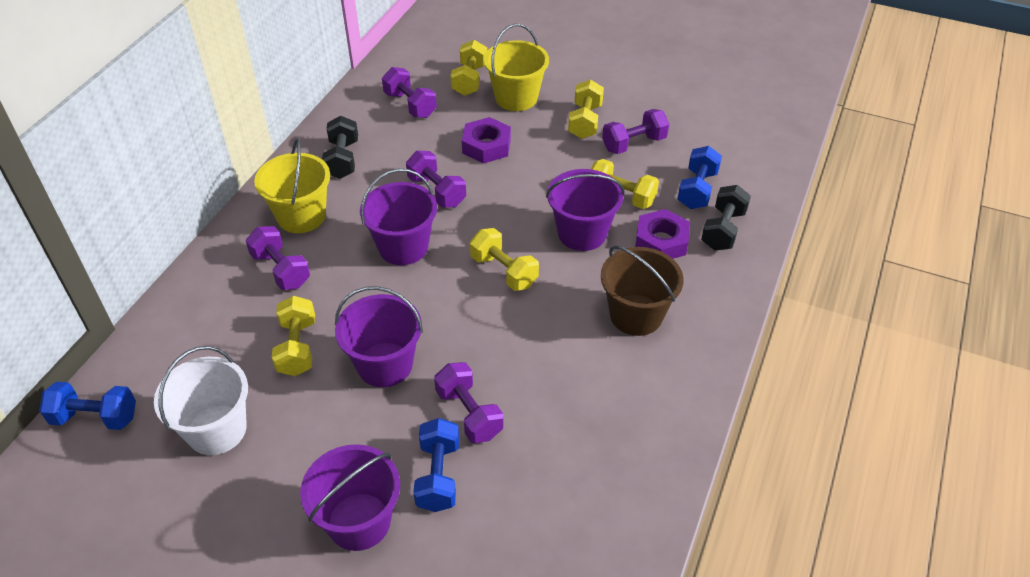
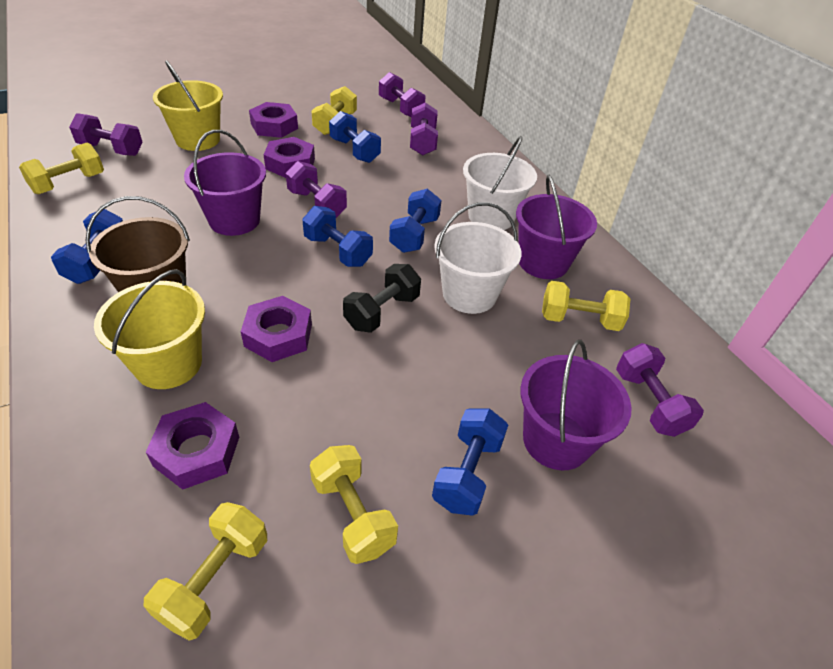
black dumbbell: [322,116,358,179] [701,185,751,250] = 2 -> [343,264,421,333] = 1
blue dumbbell: [39,382,136,430] [413,418,459,512] [677,146,722,209] = 3 -> [51,209,123,284] [302,206,373,267] [329,111,381,163] [389,189,442,253] [432,408,508,516] = 5
purple bucket: [300,444,400,551] [335,286,423,387] [360,169,437,265] [546,169,624,251] = 4 -> [184,130,266,236] [516,175,597,279] [520,340,632,470] = 3
purple nut: [462,117,511,164] [635,209,690,259] = 2 -> [146,402,239,490] [241,296,312,362] [249,102,298,138] [264,137,315,178] = 4
white bucket: [154,346,248,455] = 1 -> [434,202,521,314] [463,136,537,230] = 2

